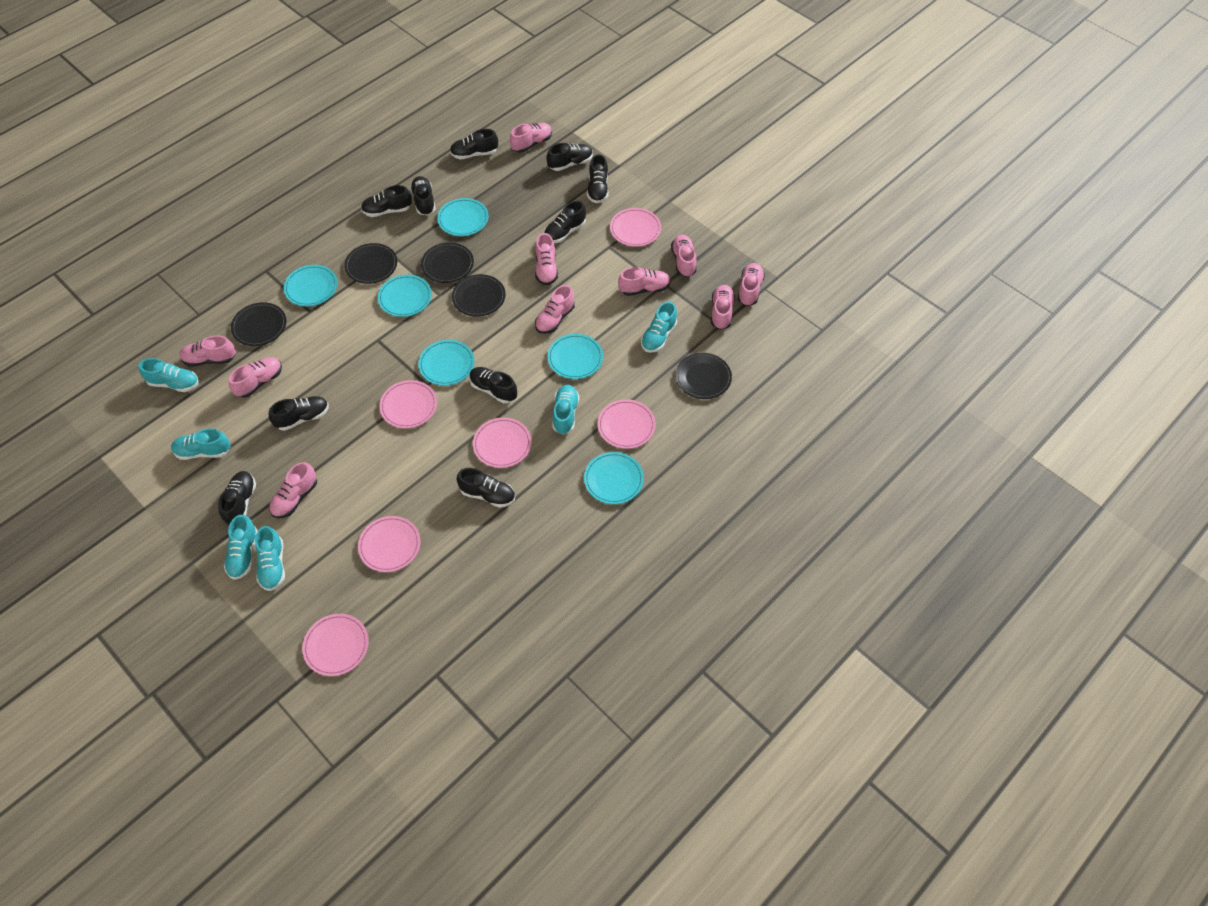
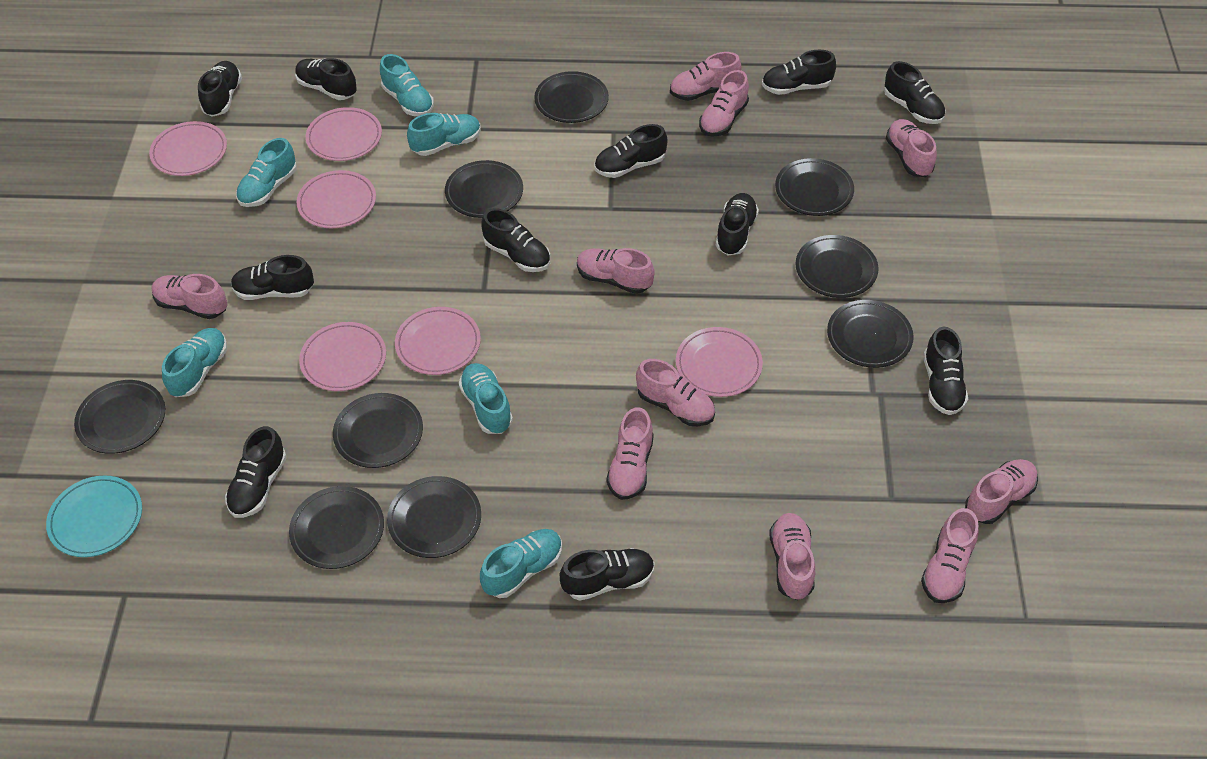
black plate: [231,302,286,346] [344,243,397,284] [421,242,474,283] [452,274,506,317] [675,353,732,399] = 5 -> [74,380,165,454] [289,486,384,569] [333,393,423,468] [387,476,481,558] [445,160,523,218] [534,71,609,123] [775,158,854,216] [796,235,878,298] [827,300,914,368] = 9
black shoe: [218,471,256,525] [269,396,329,431] [361,185,412,217] [410,176,435,215] [450,129,498,160] [457,468,515,508] [469,367,517,403] [544,201,586,243] [546,143,593,171] [587,154,609,203] = 10 -> [198,61,242,117] [225,426,287,518] [231,255,314,300] [295,58,357,100] [481,208,550,272] [560,548,655,601] [595,124,668,178] [716,193,759,255] [762,50,836,95] [884,61,945,124] [923,327,968,415] = 11
turquoise plate: [284,265,338,306] [378,275,432,317] [418,340,475,386] [437,198,489,236] [547,334,603,379] [584,452,644,504] = 6 -> [46,476,142,557] = 1

